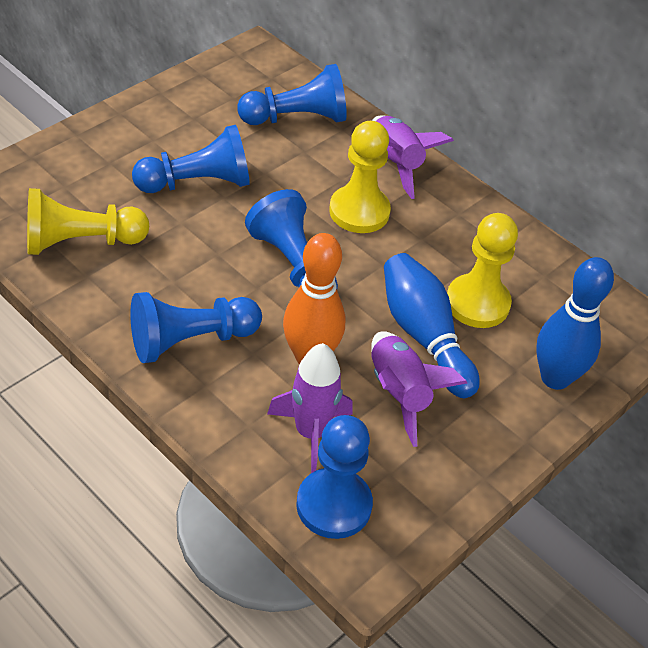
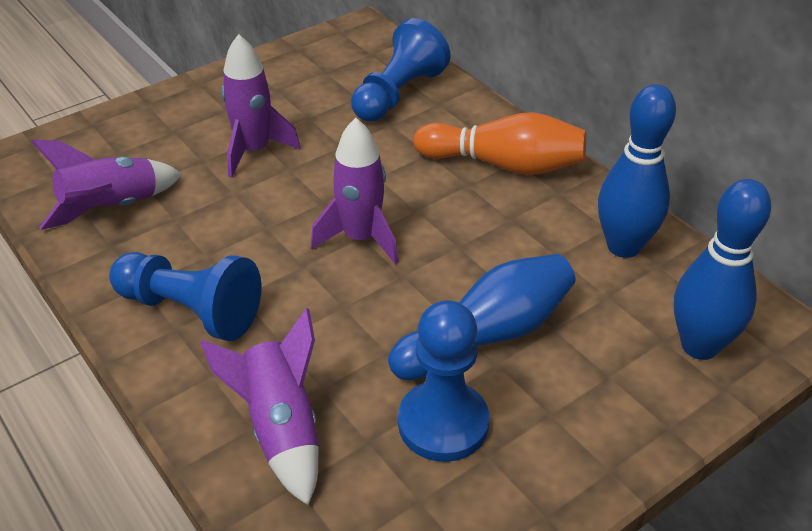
blue bowling pin: [384,253,480,398] [536,257,614,390] = 2 -> [388,254,576,380] [598,84,676,258] [674,179,771,360] = 3
blue pawn: [130,292,262,363] [132,125,250,193] [237,64,347,125] [245,189,338,289] [296,415,373,539] = 5 -> [109,252,261,341] [351,18,450,121] [398,300,489,462] = 3
purple rocket: [267,343,353,473] [371,331,467,447] [372,115,454,199] = 3 -> [31,139,182,230] [200,308,319,505] [222,34,301,178] [311,118,399,265] = 4
yellow pawn: [27,188,149,255] [329,121,391,233] [447,213,518,328] = 3 -> none = 0

